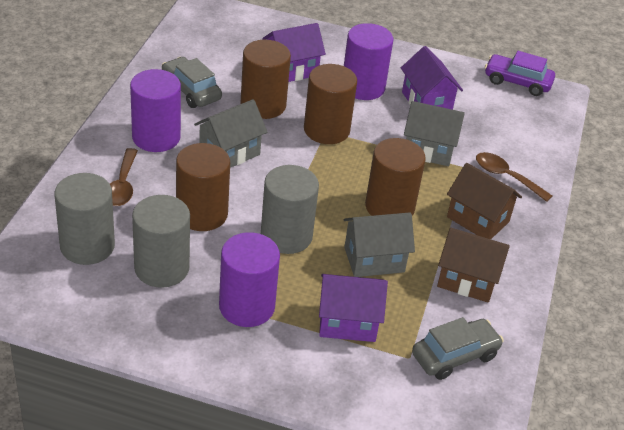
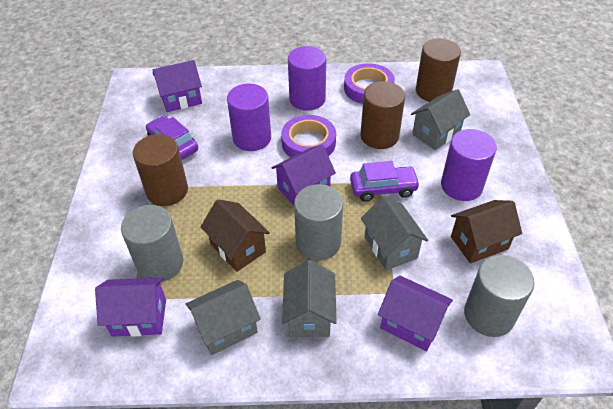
brown cylinder: [176,143,230,231] [241,40,291,119] [304,64,357,144] [365,138,426,216] = 4 -> [133,134,188,206] [361,81,405,149] [416,39,461,102] = 3
brown spoon: [110,148,138,206] [476,152,552,202] = 2 -> none = 0
grey car: [162,57,222,108] [412,317,504,380] = 2 -> none = 0
grey house: [194,99,267,168] [344,212,415,277] [404,101,465,166] = 3 -> [186,280,260,355] [282,259,337,337] [361,195,428,270] [411,89,470,150] = 4
purple car: [485,51,555,96] = 1 -> [146,115,198,160] [350,161,420,202] = 2
purple house: [262,23,326,82] [319,274,388,342] [401,46,463,110] = 3 -> [95,277,166,337] [153,60,202,112] [272,145,336,206] [378,276,453,351] = 4
purple tape: none = 0 -> [281,115,336,157] [344,63,395,104] = 2

